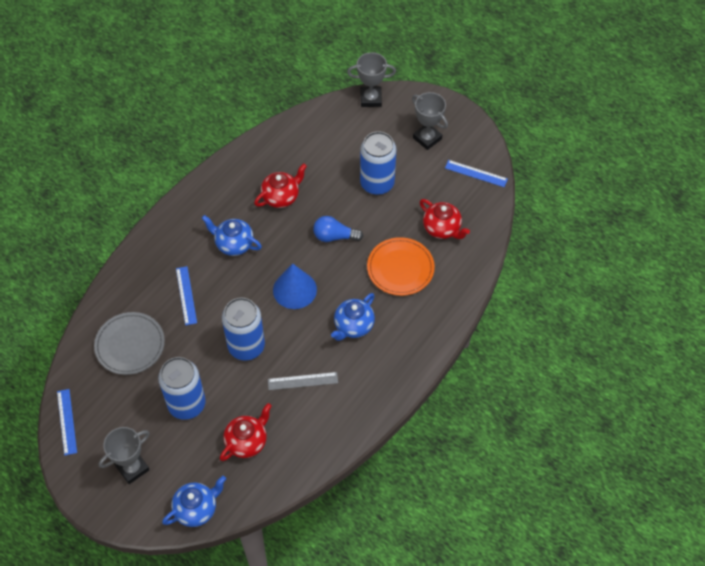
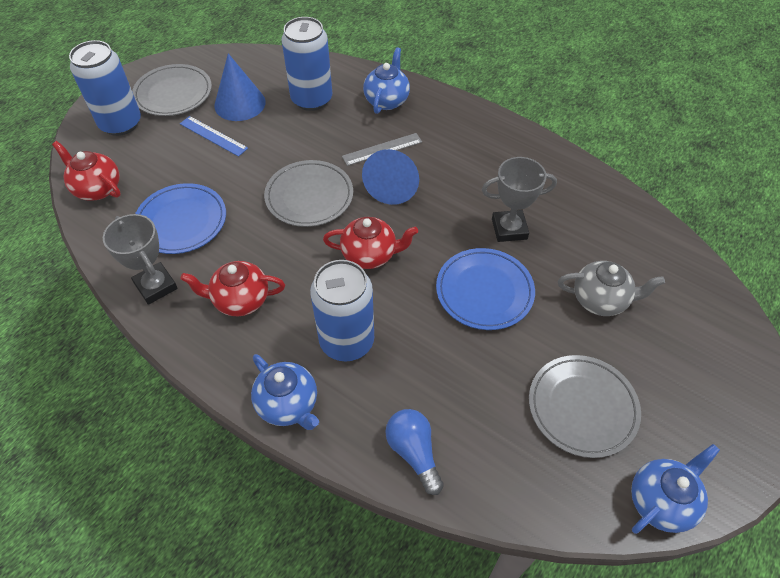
blue cone: [273,264,317,309] = 1 -> [214,53,266,121] [362,149,419,205] = 2
blue plate: none = 0 -> [135,183,226,254] [436,248,535,330] = 2
blue ruler: [57,389,77,456] [176,266,197,325] [445,160,508,187] = 3 -> [180,116,248,157] = 1
grey plate: [94,312,165,375] = 1 -> [132,64,212,116] [264,160,353,227] [529,355,641,458] = 3
grey teapot: none = 0 -> [558,261,665,316] = 1
grey trophy: [99,427,150,484] [347,52,396,107] [412,92,448,150] = 3 -> [103,214,178,305] [482,157,557,242] = 2
orange plate: [367,237,435,296] = 1 -> none = 0

